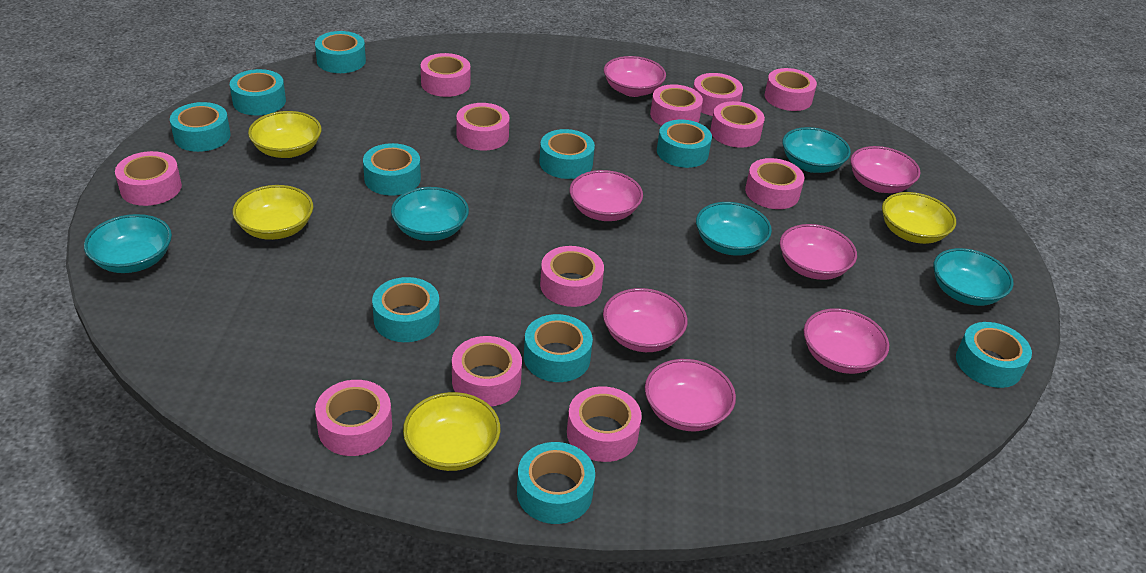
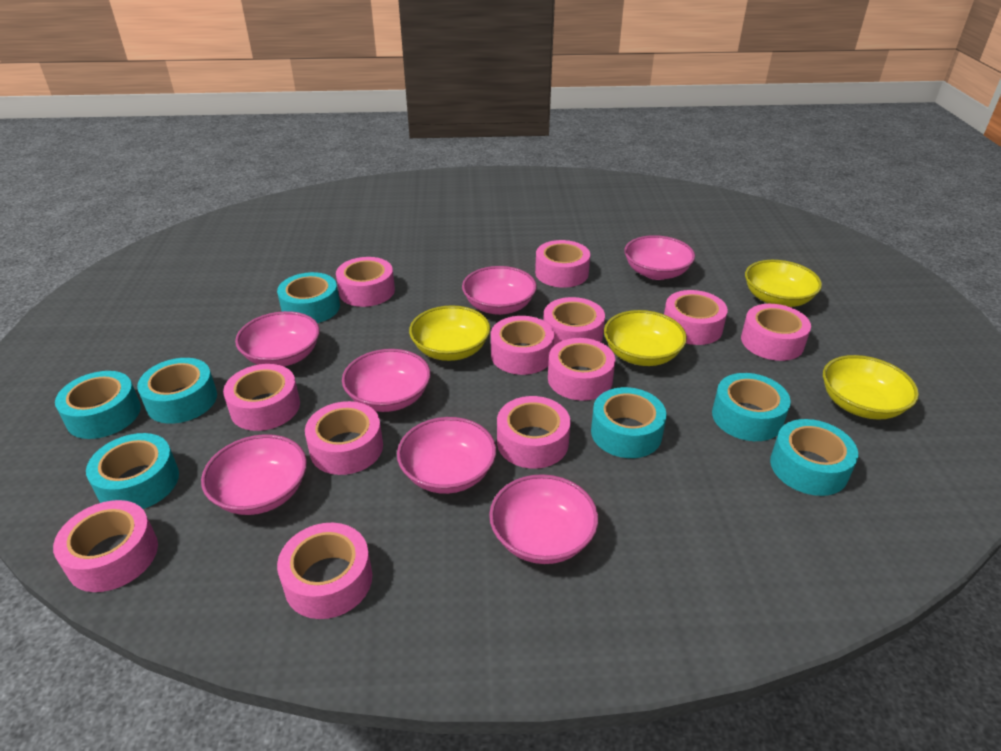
turquoise bowl: [84,214,172,273] [391,187,469,241] [696,202,772,256] [782,127,851,173] [933,248,1013,306] = 5 -> none = 0
turquoise tape: [170,102,231,152] [230,69,286,116] [315,31,366,73] [363,143,421,196] [372,277,440,342] [517,442,595,524] [524,314,593,382] [539,129,595,179] [657,120,712,168] [956,322,1032,388] = 10 -> [55,371,141,439] [86,433,179,509] [137,358,217,424] [277,272,340,323] [591,387,666,458] [712,373,791,441] [770,419,858,496] = 7

